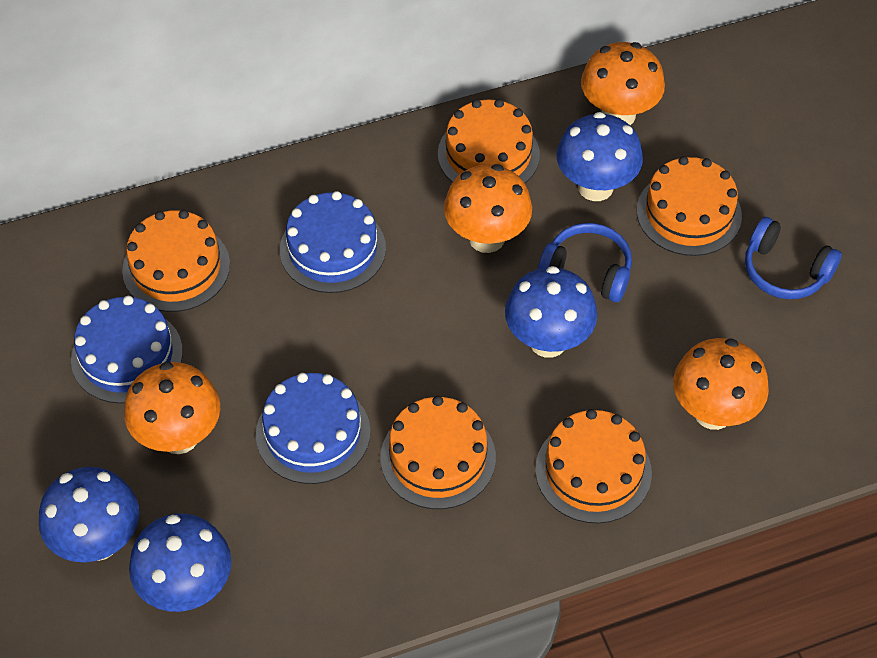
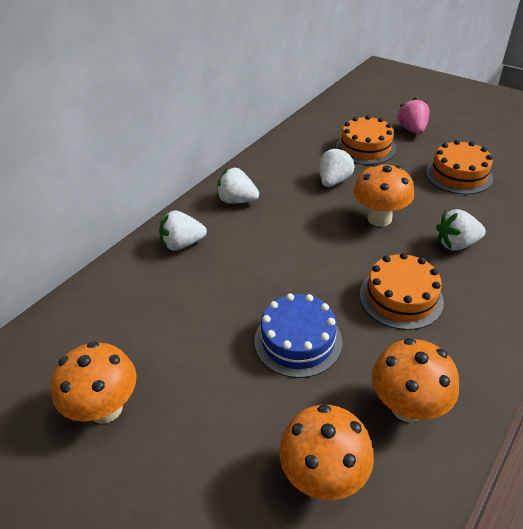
blue cake: [71,296,183,404] [256,373,370,484] [280,191,386,293] = 3 -> [255,293,342,378] = 1
blue headphones: [538,223,632,302] [745,217,842,299] = 2 -> none = 0
blue mushroom: [39,467,139,562] [129,514,232,612] [505,266,598,358] [557,112,643,201] = 4 -> none = 0
orange cake: [122,210,230,312] [380,396,496,509] [438,99,540,183] [535,409,652,523] [637,156,742,256] = 5 -> [336,115,396,165] [360,253,444,330] [426,140,493,195] = 3
pink strawberry: none = 0 -> [397,97,430,134] = 1
white strawberry: none = 0 -> [159,211,207,251] [217,167,259,204] [320,147,355,187] [436,209,486,251] = 4

